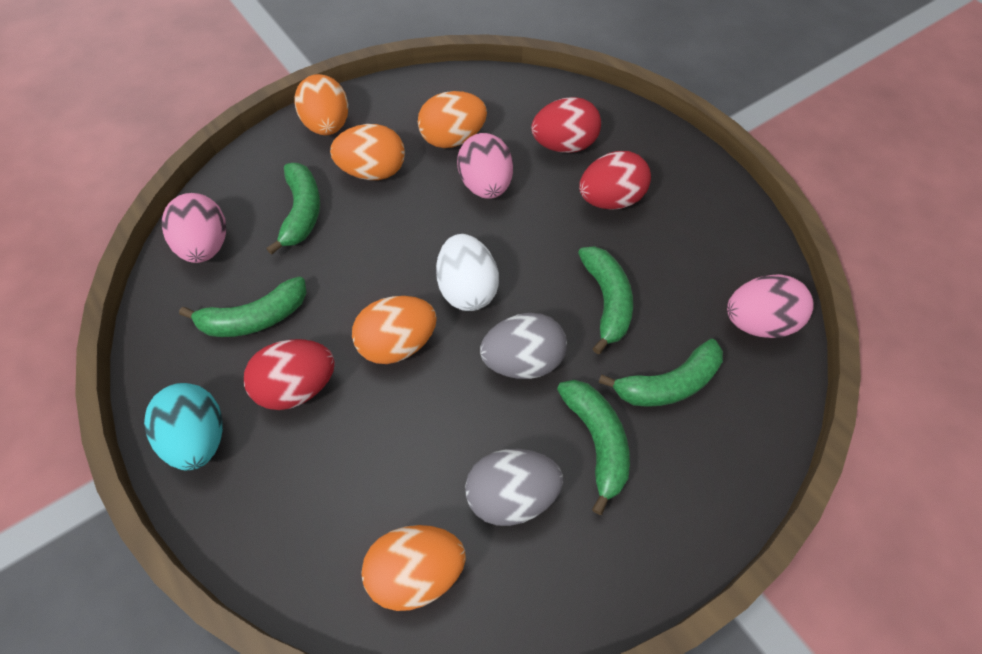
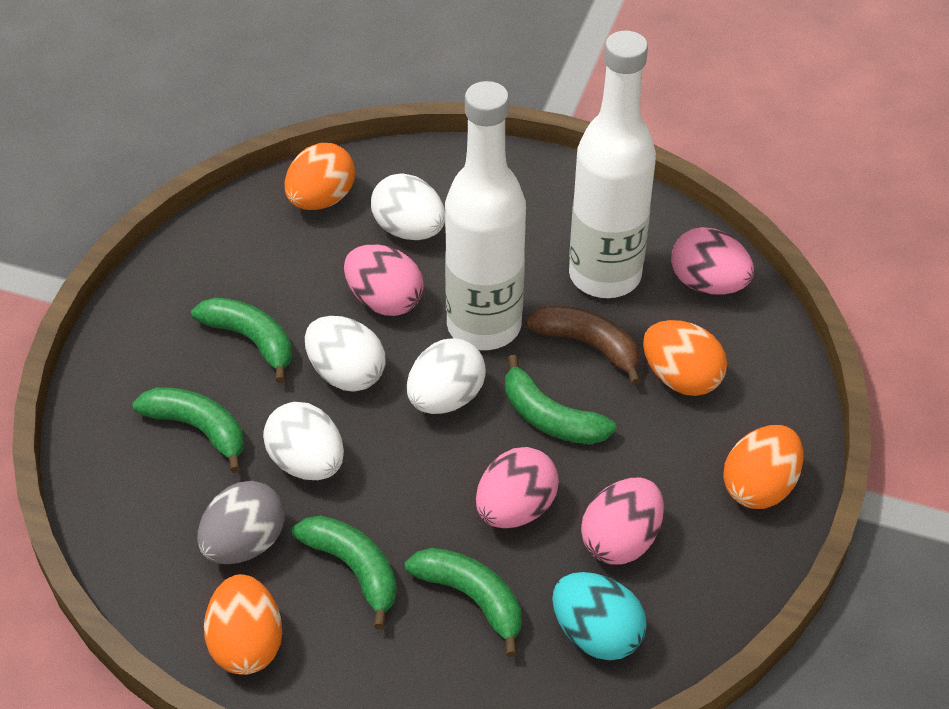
brown banana: none = 0 -> [526,305,641,385] = 1
grey egg: [465,449,563,526] [480,313,567,379] = 2 -> [197,481,285,564] = 1
orange egg: [294,74,348,135] [330,124,405,180] [352,296,437,364] [362,525,466,611] [418,91,487,148] = 5 -> [204,574,282,675] [284,143,355,210] [643,320,727,396] [723,425,803,509] = 4
pink egg: [162,193,226,263] [457,133,513,199] [727,274,814,338] = 3 -> [344,245,424,316] [476,447,559,528] [581,478,664,565] [671,227,754,294] = 4
red egg: [244,339,335,410] [531,97,601,153] [579,151,651,210] = 3 -> none = 0
white bottle: none = 0 -> [445,81,526,350] [569,31,656,298] = 2
white egg: [436,234,499,311] = 1 -> [263,402,344,480] [305,316,386,392] [371,173,445,240] [407,338,486,414] = 4

